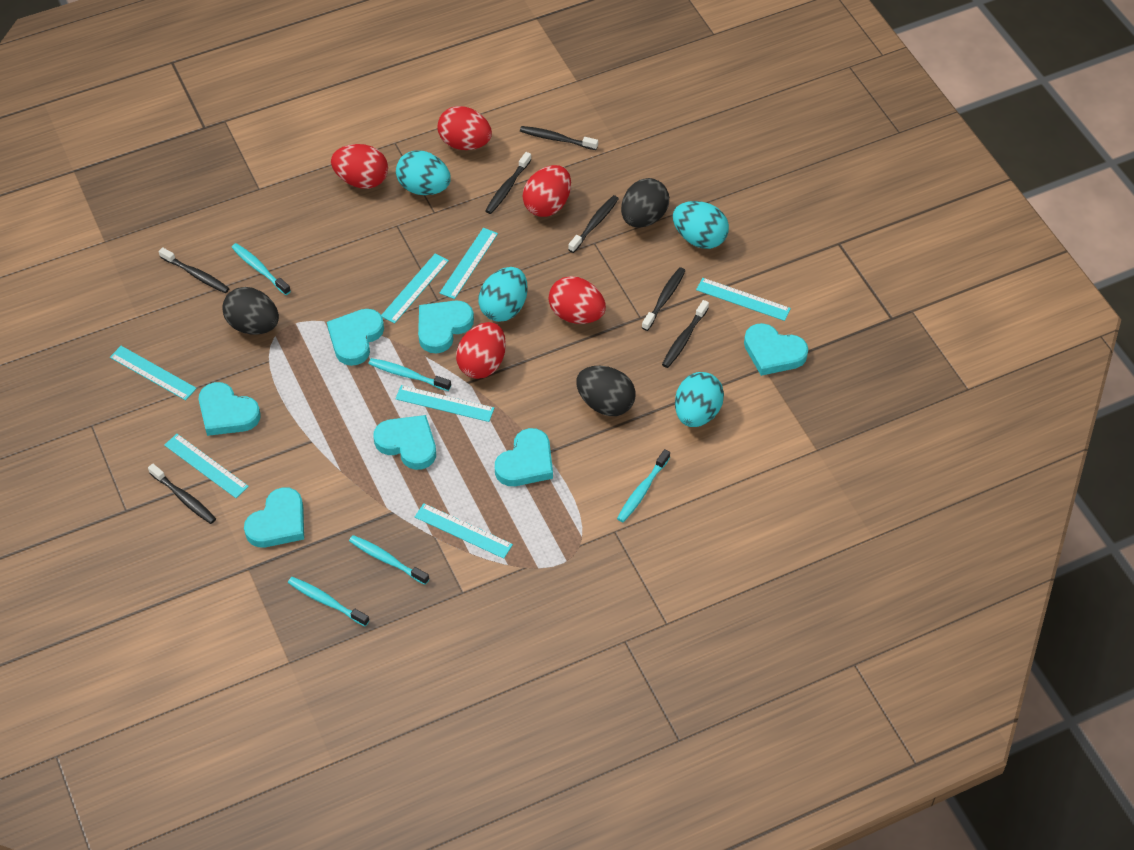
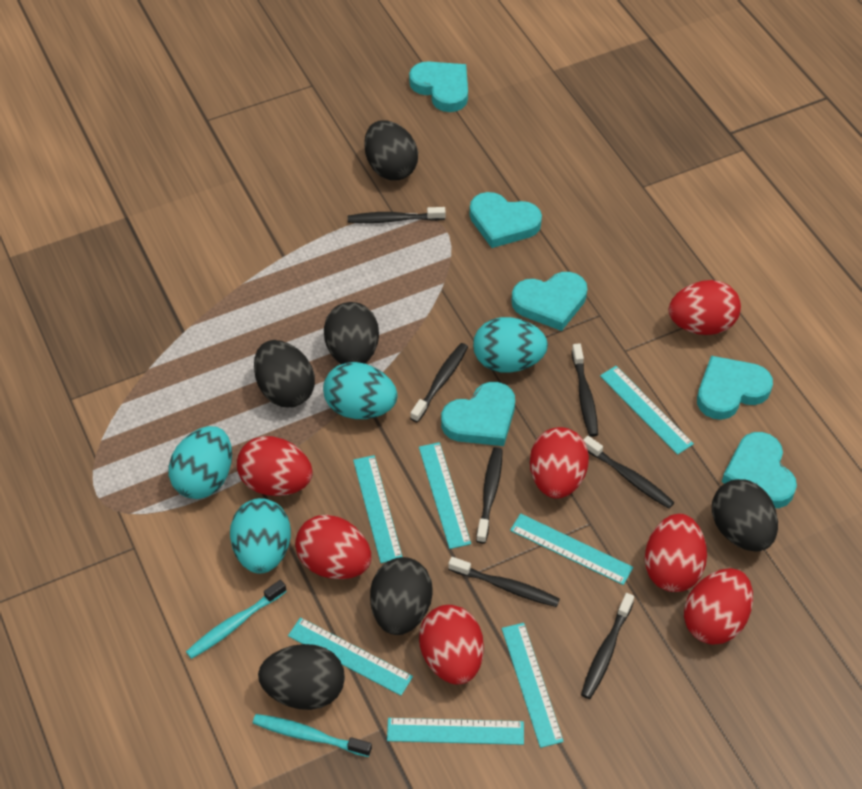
black egg: [222,287,279,335] [576,366,636,416] [621,178,669,228] = 3 -> [254,340,315,408] [258,644,345,710] [324,302,379,364] [364,120,418,180] [370,557,433,635] [712,479,778,552] = 6
red egg: [331,144,388,189] [437,106,492,150] [456,322,506,379] [523,165,571,217] [549,276,606,324] = 5 -> [237,436,313,496] [295,515,371,579] [419,605,484,684] [530,427,589,498] [645,514,707,592] [669,280,741,335] [684,568,753,645] = 7
turquoise heart: [198,382,261,436] [244,487,304,547] [327,309,384,366] [373,415,436,470] [418,300,474,353] [495,428,553,486] [744,323,808,376] = 7 -> [409,62,468,112] [441,382,515,446] [470,192,542,248] [511,272,587,331] [697,356,773,420] [722,432,797,508] = 6
turquoise toothbrush: [232,243,291,295] [288,577,369,626] [349,535,429,585] [369,358,451,391] [617,449,670,522] = 5 -> [186,580,287,659] [253,714,372,757] = 2

